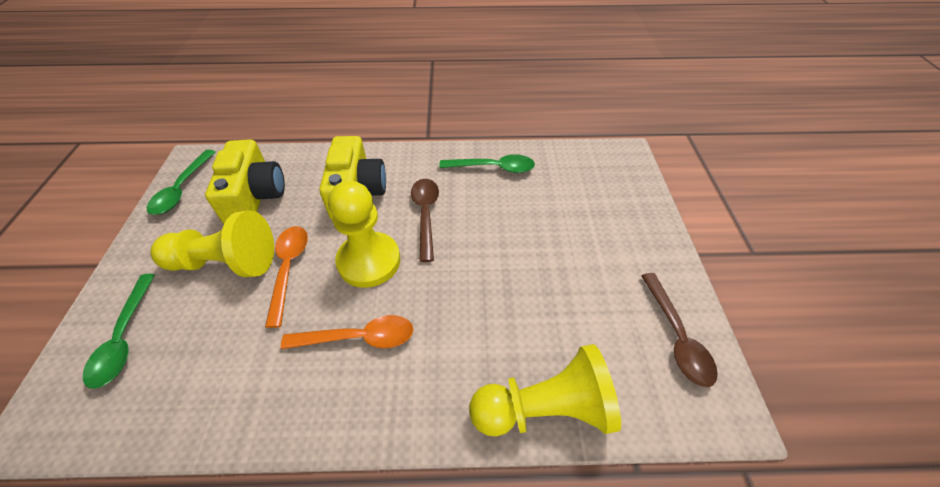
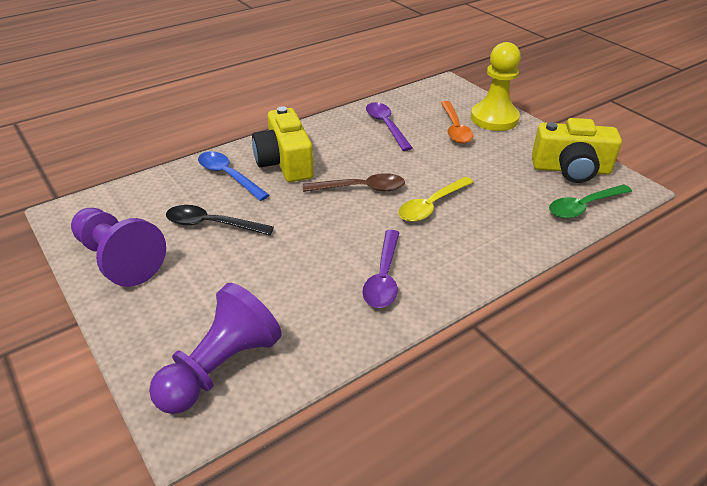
black spoon: none = 0 -> [166,205,274,236] = 1
blue spoon: none = 0 -> [198,151,270,201] = 1
brown spoon: [411,179,439,262] [641,273,718,387] = 2 -> [303,173,405,192] = 1
green spoon: [83,274,155,389] [147,150,215,215] [439,154,535,173] = 3 -> [549,184,632,219] = 1
orange spoon: [265,226,308,328] [281,315,413,349] = 2 -> [441,101,473,144] = 1
purple pawn: none = 0 -> [71,208,166,287] [149,283,282,414] = 2
purple spoon: none = 0 -> [362,230,399,308] [366,102,412,151] = 2
yellow pawn: [150,210,274,277] [328,180,400,288] [469,344,621,436] = 3 -> [471,42,521,131] = 1
yellow spoon: none = 0 -> [398,177,473,222] = 1

